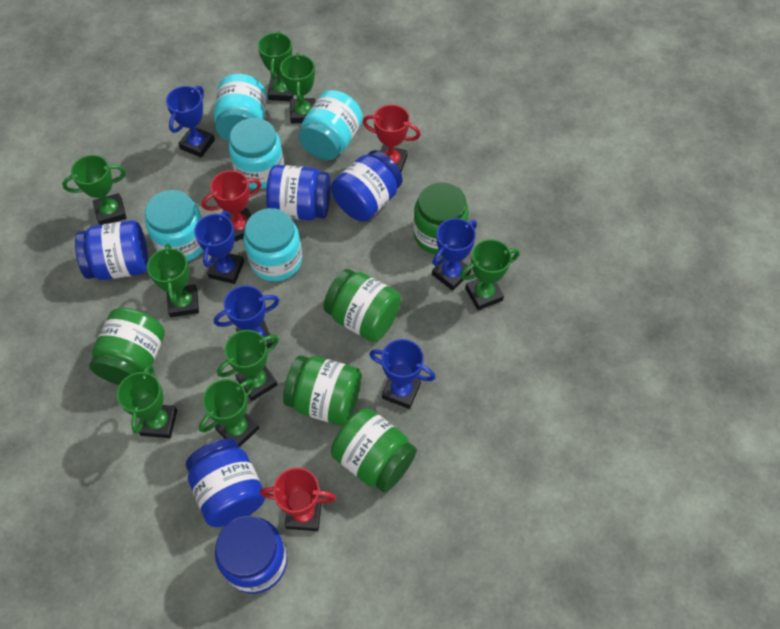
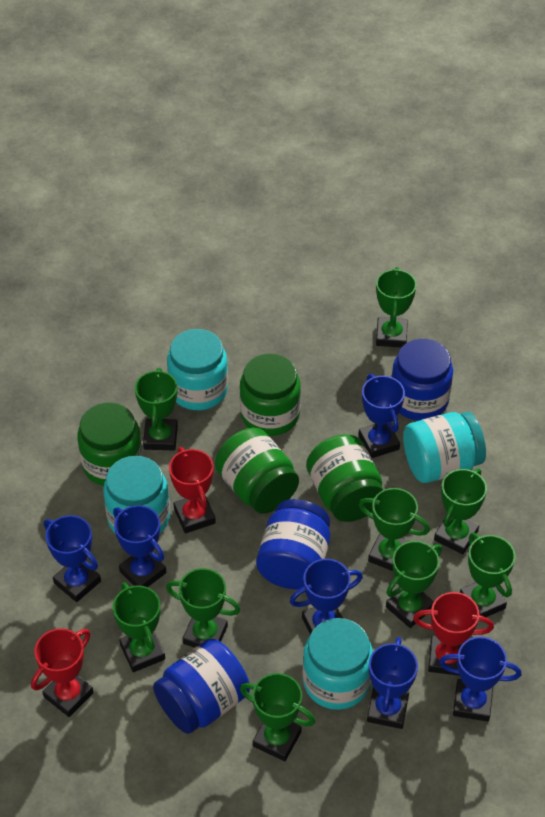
blue jar: [75,220,148,280] [186,438,266,527] [215,516,287,594] [266,165,331,221] [331,150,403,222] = 5 -> [153,639,250,734] [256,499,330,590] [392,339,453,421] = 3
blue trophy: [166,86,215,158] [194,211,244,284] [214,285,280,348] [369,339,436,409] [432,218,477,291] = 5 -> [44,515,101,602] [113,505,166,587] [290,559,363,635] [358,374,405,458] [367,637,418,729] [439,637,521,722] = 6
green jar: [89,308,165,385] [283,355,362,426] [323,269,401,342] [331,408,417,493] [413,182,469,254] = 5 -> [77,402,143,486] [215,427,299,514] [240,353,301,436] [306,435,383,522] = 4
green trophy: [62,155,127,225] [117,365,177,438] [147,244,199,317] [199,379,259,448] [217,330,279,401] [258,31,294,101] [280,53,316,123] [460,239,520,310] = 8 -> [113,582,165,672] [135,368,178,450] [166,568,240,648] [240,673,315,761] [359,488,430,571] [376,267,417,348] [386,541,442,628] [434,468,487,555] [460,533,515,617] = 9
turquoise jar: [145,190,203,261] [214,74,266,141] [229,118,284,189] [244,208,302,281] [299,90,363,160] = 5 -> [103,456,170,534] [167,329,228,410] [303,618,373,710] [403,412,486,483] = 4

